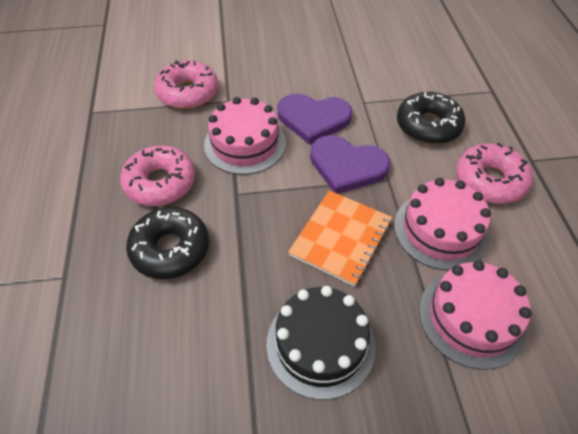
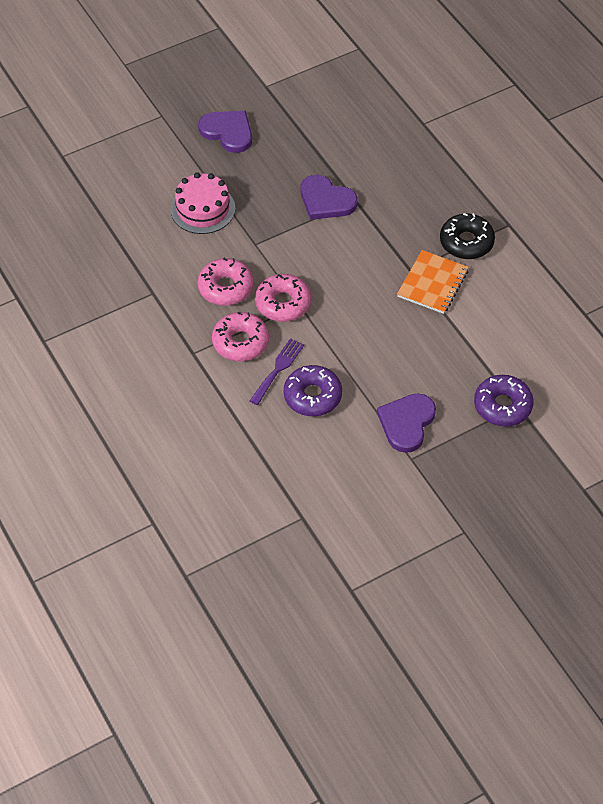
black cake: [267,286,376,400] = 1 -> none = 0
black donut: [126,207,209,279] [397,92,465,144] = 2 -> [440,213,495,259] = 1
pink cake: [204,97,286,175] [394,178,491,271] [419,260,532,370] = 3 -> [170,172,235,234] = 1
purple donut: none = 0 -> [284,365,342,416] [474,375,534,426] = 2
purple fork: none = 0 -> [250,338,304,405] = 1
purple heart: [278,94,352,145] [310,135,390,194] = 2 -> [198,111,252,153] [301,175,358,220] [377,393,436,453] = 3

